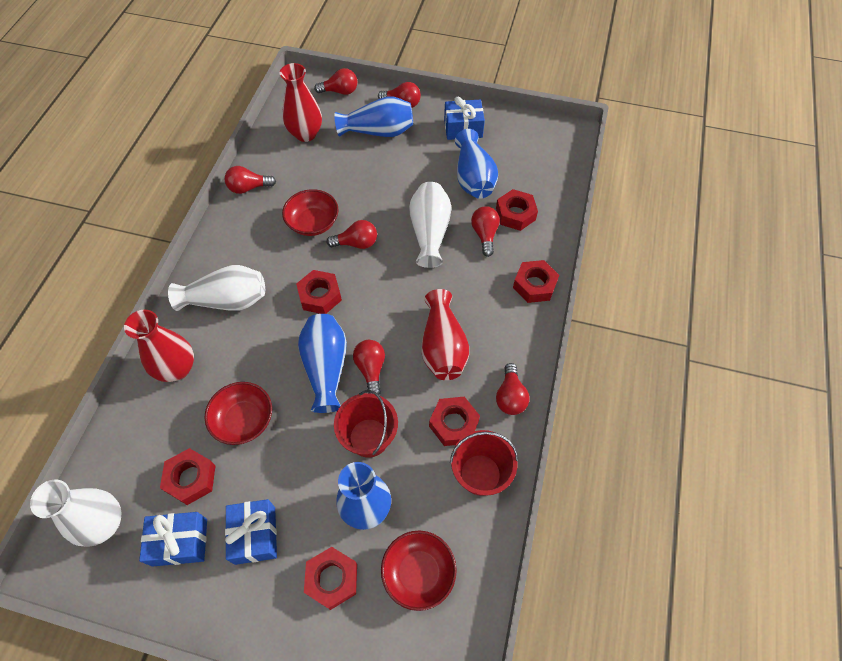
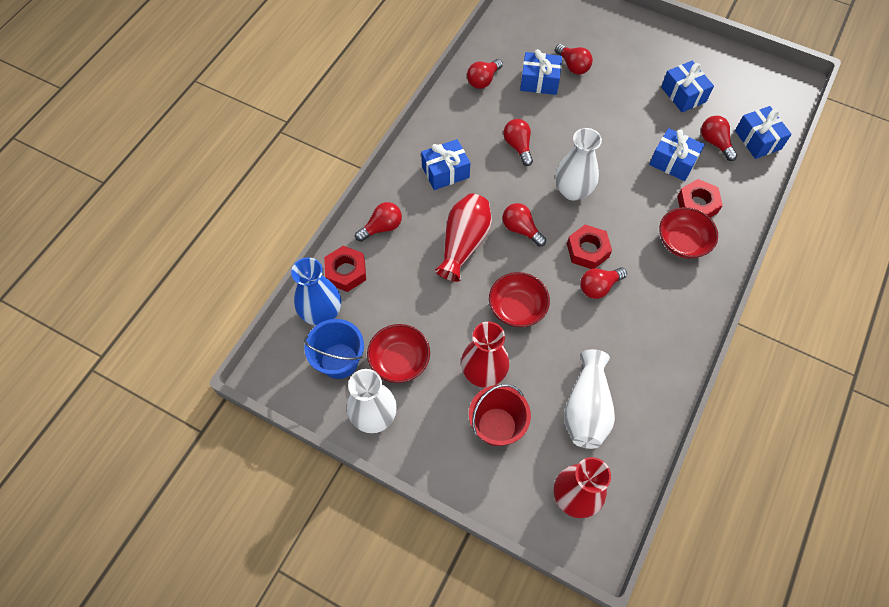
blue bucket: none = 0 -> [304,319,364,379] = 1
blue gift: [139,512,207,567] [225,499,277,565] [444,97,485,140] = 3 -> [421,139,470,190] [520,49,562,95] [649,128,705,181] [661,61,714,112] [735,106,792,159] = 5
blue vase: [298,314,347,413] [334,96,413,137] [337,462,391,530] [455,129,498,199] = 4 -> [291,258,341,325] = 1
red bucket: [334,390,398,458] [450,430,518,496] = 2 -> [469,384,531,446] = 1
red nut: [160,448,216,505] [296,270,342,314] [304,547,357,610] [429,397,480,446] [496,189,538,231] [513,260,559,303] = 6 -> [324,246,366,292] [567,224,612,269] [677,179,723,218] = 3

